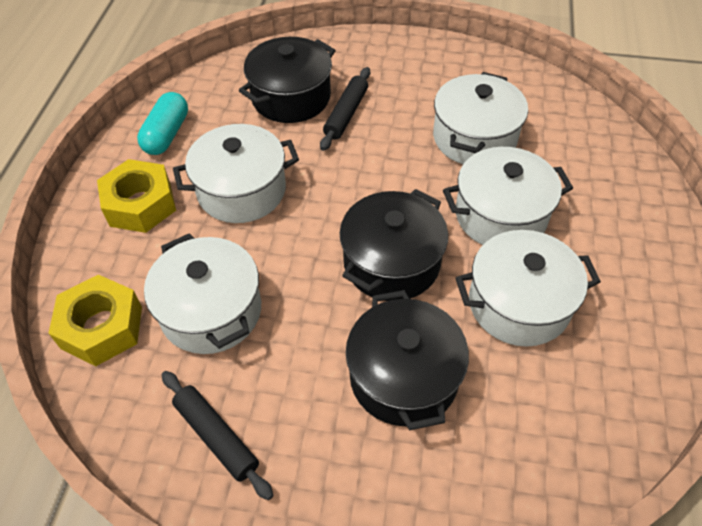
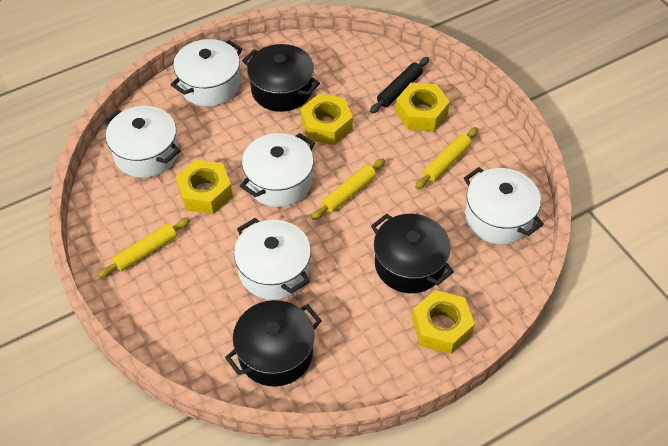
black rolling pin: [162,371,274,500] [320,67,370,151] = 2 -> [370,57,429,113] = 1
turquoise capsule: [137,92,188,155] = 1 -> none = 0
yellow nut: [49,275,142,366] [97,159,176,233] = 2 -> [176,160,233,214] [301,94,353,145] [396,83,450,131] [412,290,475,354] = 4
yellow rolling pin: none = 0 -> [97,218,190,278] [311,158,385,220] [415,127,478,189] = 3

